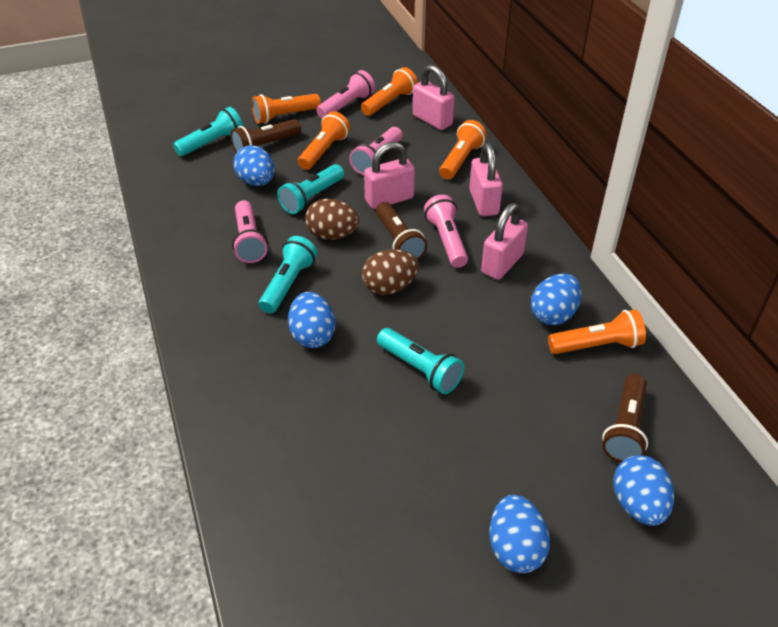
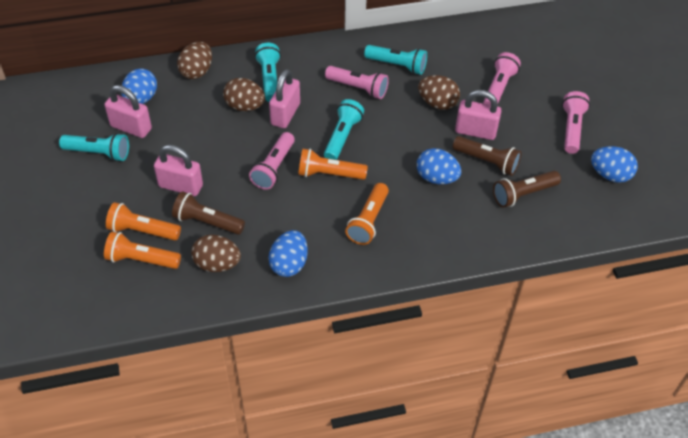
blue egg: [233,145,275,186] [288,292,335,348] [489,495,550,573] [531,273,581,325] [613,455,674,526] = 5 -> [121,68,157,104] [268,230,308,277] [417,148,461,184] [591,146,638,183] = 4
brown egg: [305,199,359,240] [362,249,419,295] = 2 -> [177,42,212,79] [191,234,241,272] [223,78,265,111] [418,75,460,110] = 4
orange flashlight: [252,94,321,124] [298,111,350,170] [361,67,418,116] [439,120,487,180] [548,309,646,354] = 5 -> [104,232,181,269] [106,202,181,241] [298,149,368,180] [345,183,389,245] = 4

